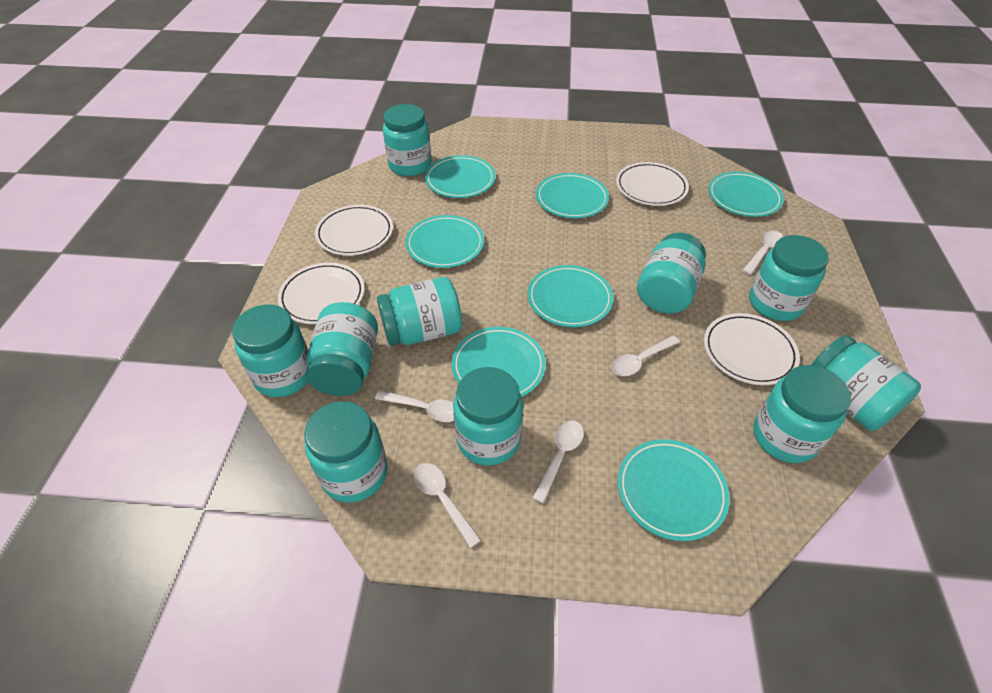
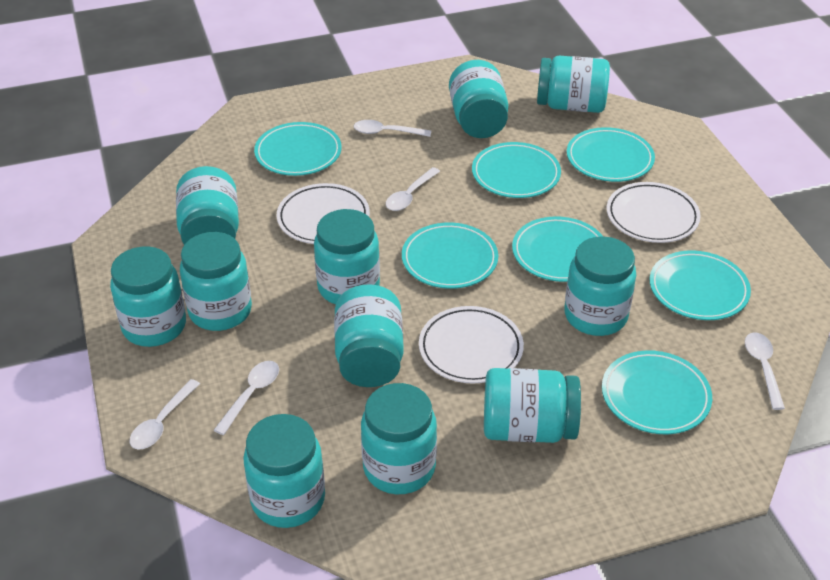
turquoise jar: [232,304,308,397] [304,401,388,503] [306,302,378,396] [377,277,462,346] [383,104,431,176] [453,367,523,466] [637,233,706,314] [749,235,829,321] [754,365,851,463] [811,335,921,431] = 10 -> [110,247,186,347] [176,166,239,245] [180,232,252,331] [243,414,325,528] [314,209,380,304] [334,284,404,387] [361,383,437,494] [449,60,508,138] [484,368,581,443] [537,56,610,113] [564,236,636,336] = 11
white plate: [278,263,365,324] [315,205,393,256] [616,162,689,206] [704,313,800,385] = 4 -> [277,183,370,244] [419,306,524,384] [607,182,701,243] = 3

